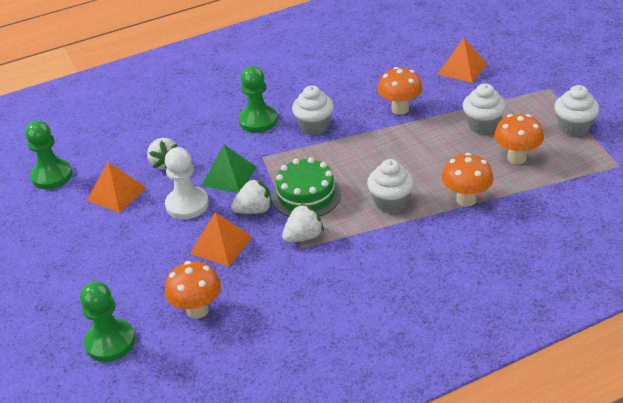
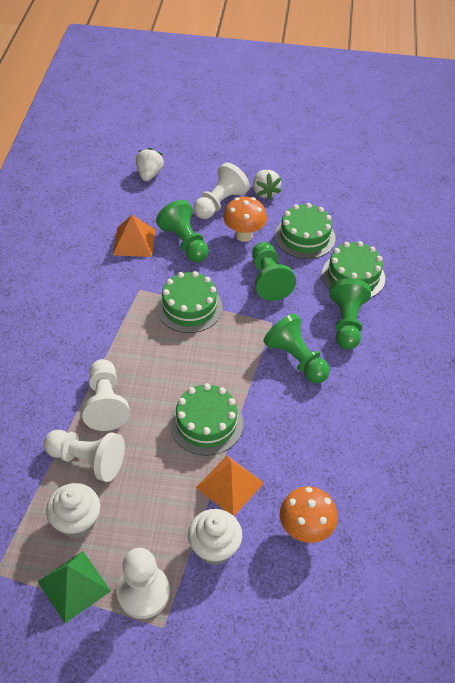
green cake: [272,157,341,217] = 1 -> [157,271,223,333] [170,383,243,456] [275,203,336,259] [322,241,385,298] = 4
green pawn: [25,121,73,189] [80,281,135,362] [238,66,278,133] = 3 -> [156,200,209,263] [252,242,296,301] [264,314,330,383] [329,278,371,350] = 4
orange mushroom: [165,261,221,319] [378,67,423,115] [442,153,493,207] [494,114,544,164] = 4 -> [223,197,267,242] [280,486,338,543] = 2
orange pyramid: [87,162,147,213] [190,212,252,266] [438,38,487,83] = 3 -> [113,215,155,257] [196,456,264,516] = 2
white cupcake: [292,85,334,135] [367,159,414,214] [463,83,506,134] [554,85,599,137] = 4 -> [46,483,100,538] [188,509,242,565] = 2
white pawn: [165,147,209,219] = 1 -> [44,430,125,482] [82,359,130,431] [116,548,170,619] [194,162,250,219] = 4
white strawberry: [147,138,178,170] [231,178,272,214] [282,204,324,242] = 3 -> [136,148,164,181] [253,170,281,200] = 2

